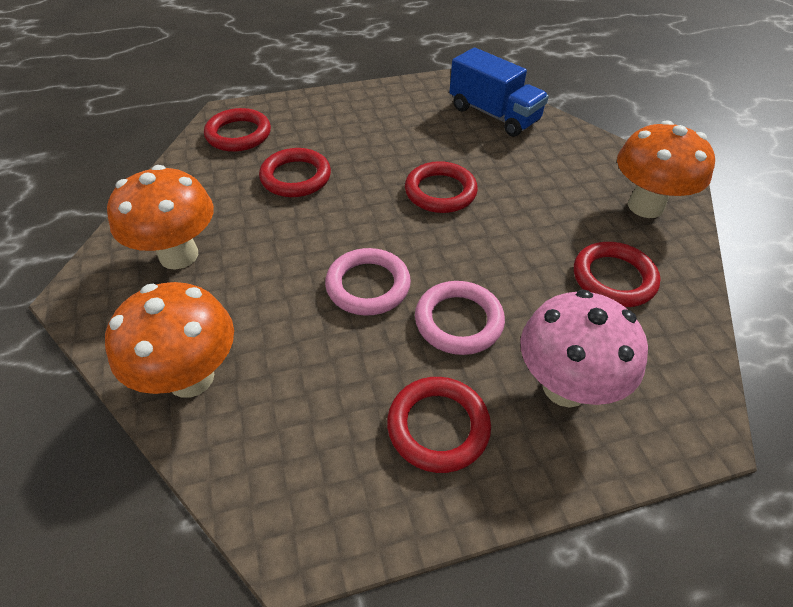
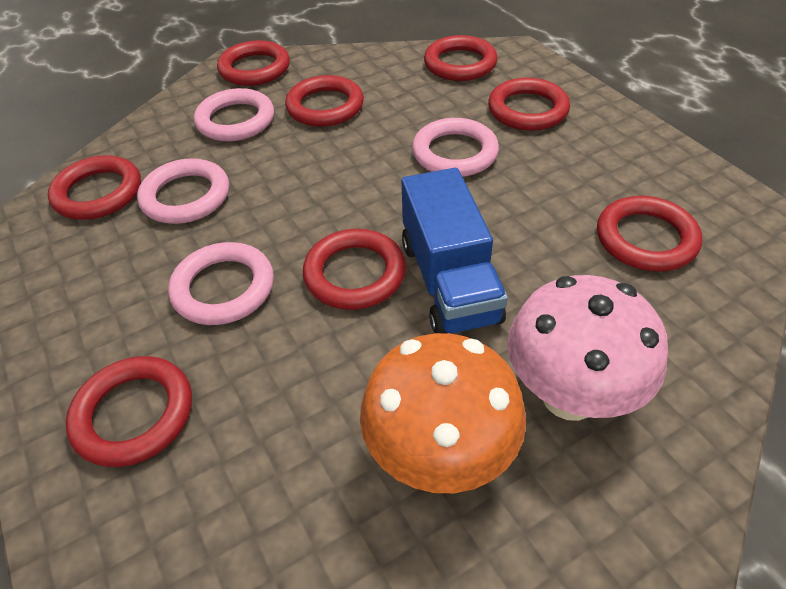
orange mushroom: [105,282,234,398] [107,165,214,270] [617,120,715,218] = 3 -> [360,333,526,493] = 1
pink ring: [325,248,411,316] [415,281,505,355] = 2 -> [137,158,229,224] [168,242,274,325] [194,88,274,141] [412,118,499,177] = 4
red ring: [204,108,271,152] [259,148,331,197] [387,377,491,473] [405,161,478,213] [574,242,660,307] = 5 -> [48,155,141,220] [66,356,192,467] [217,40,290,86] [285,75,364,127] [303,229,406,310] [424,35,498,81] [488,78,570,131] [597,196,702,272] = 8

